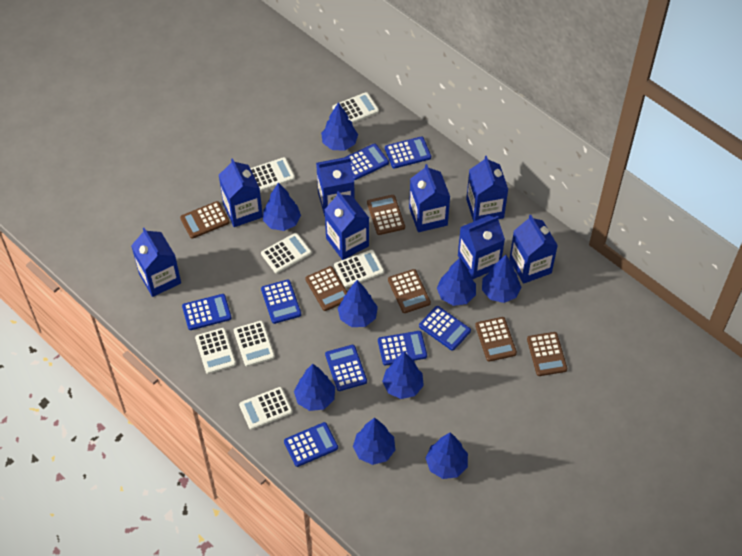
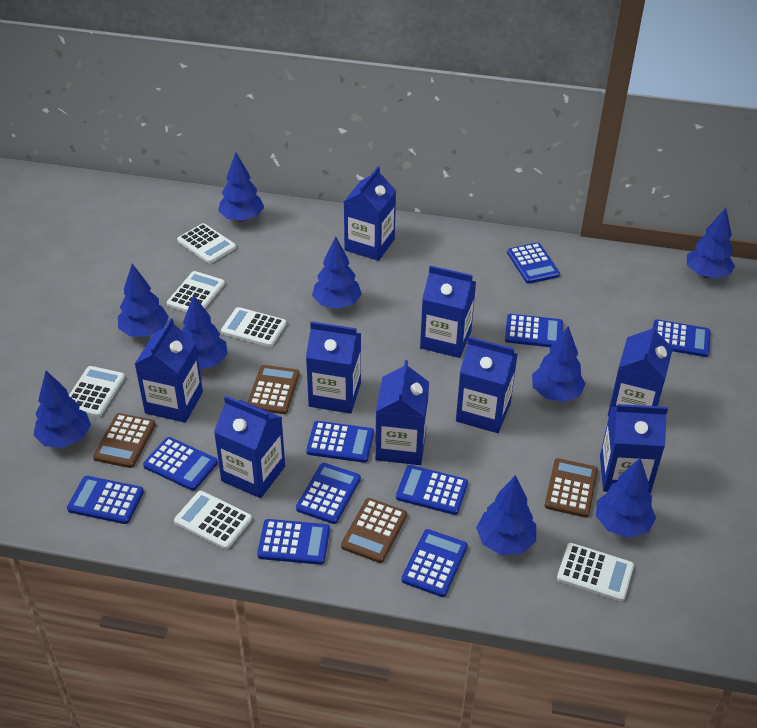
blue calculator: [182,294,232,330] [261,280,301,324] [284,422,338,467] [325,345,367,391] [346,143,389,180] [378,331,427,365] [385,136,431,169] [419,306,471,351] = 8 -> [67,476,144,524] [143,437,218,491] [257,519,330,565] [296,463,361,524] [306,421,374,463] [396,465,468,515] [401,529,468,597] [505,314,563,347] [507,242,560,284] [653,320,711,357] = 10
blue carton: [131,228,181,297] [219,158,263,227] [316,157,355,216] [325,191,369,260] [409,164,450,232] [458,216,505,279] [466,156,509,222] [509,215,558,284] = 8 -> [135,318,203,423] [214,396,285,498] [306,321,361,413] [344,167,396,261] [375,360,429,465] [420,266,476,358] [456,337,518,433] [600,404,668,494] [608,323,673,417] = 9
brown calculator: [180,201,230,239] [305,266,347,311] [367,195,405,235] [388,269,431,313] [475,317,517,362] [527,332,567,376] = 6 -> [93,413,156,468] [247,365,300,414] [341,498,407,563] [544,458,598,518] = 4
white calculator: [195,328,236,374] [234,321,275,367] [239,387,292,430] [250,157,295,191] [261,233,312,273] [332,92,379,123] [334,250,384,288] = 7 -> [69,366,125,417] [167,271,225,312] [174,491,252,550] [177,223,236,264] [221,307,286,347] [557,543,634,602] = 6

